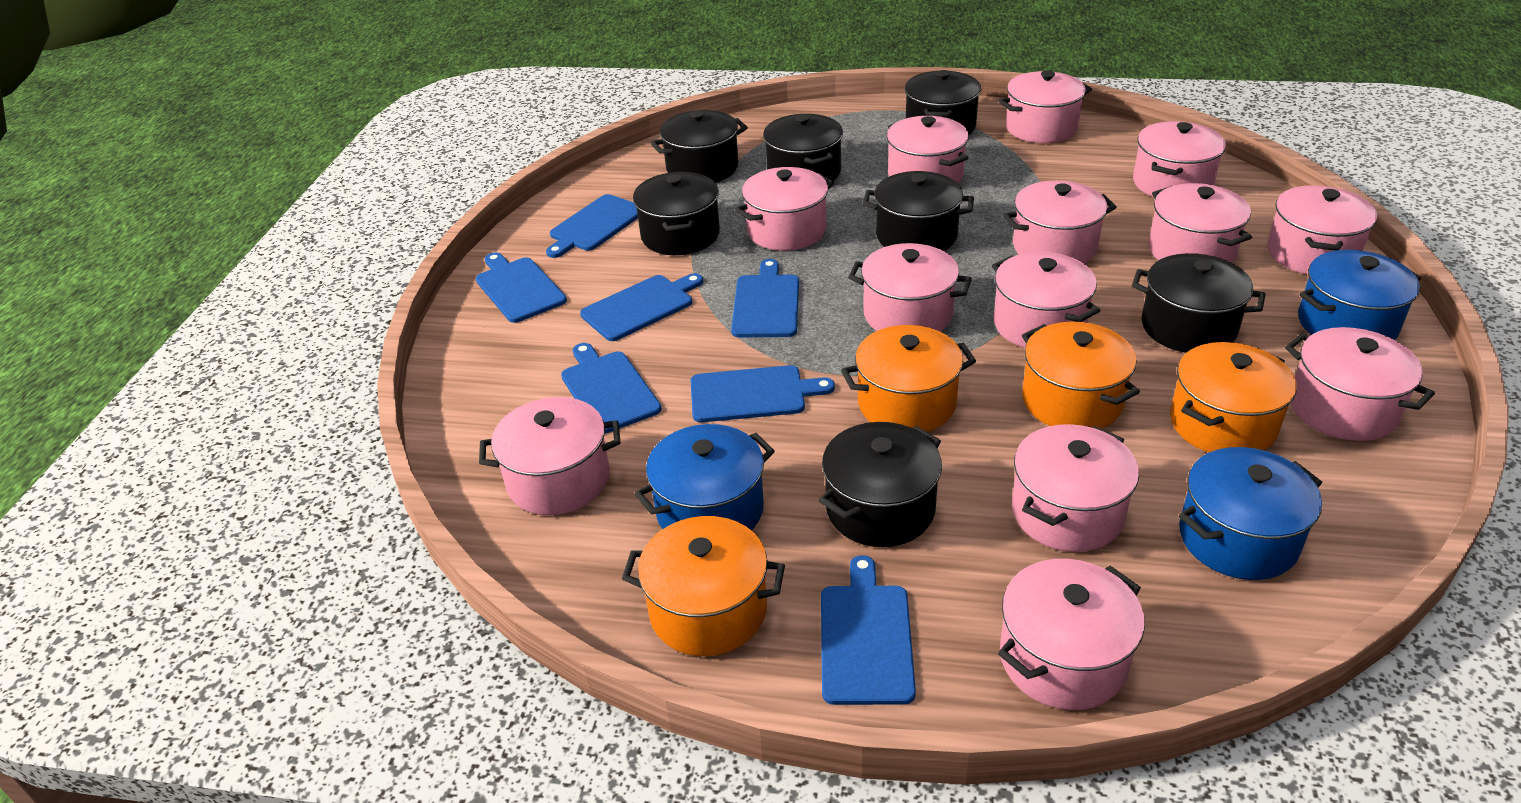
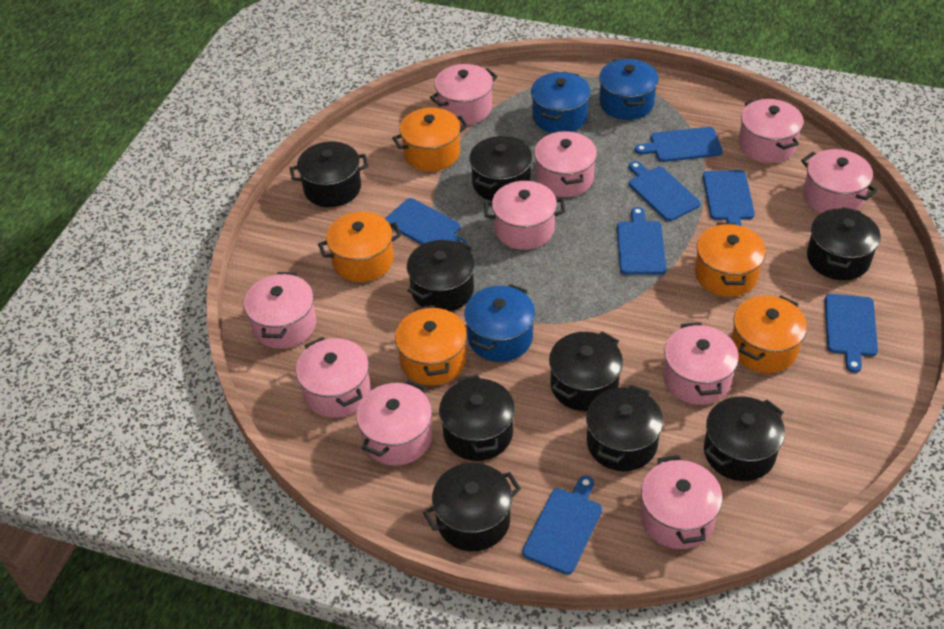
black pot: [633,172,720,255] [651,110,748,182] [763,114,843,181] [819,422,942,547] [863,171,974,251] [905,70,981,135] [1132,253,1266,353] = 7 -> [290,142,368,207] [407,240,475,312] [423,463,521,551] [439,375,515,461] [470,136,532,201] [549,331,623,411] [586,384,663,471] [704,396,785,481] [807,207,881,280] = 9
orange pot: [622,516,785,656] [841,325,976,432] [1022,322,1140,429] [1170,342,1297,452] = 4 -> [318,212,402,282] [392,108,468,171] [395,305,467,385] [695,223,766,297] [731,295,807,373] = 5
pink pot: [479,397,621,515] [735,167,834,251] [848,243,972,332] [887,116,969,183] [992,252,1101,348] [998,559,1145,710] [999,71,1092,143] [1003,180,1117,264] [1012,424,1139,552] [1133,121,1226,197] [1149,183,1252,263] [1267,185,1377,274] [1285,327,1435,441] = 13 -> [244,272,316,349] [296,337,370,418] [356,380,432,466] [430,64,498,125] [484,181,565,250] [534,130,597,197] [640,455,723,549] [663,322,739,405] [738,98,804,163] [801,149,878,213] = 10

